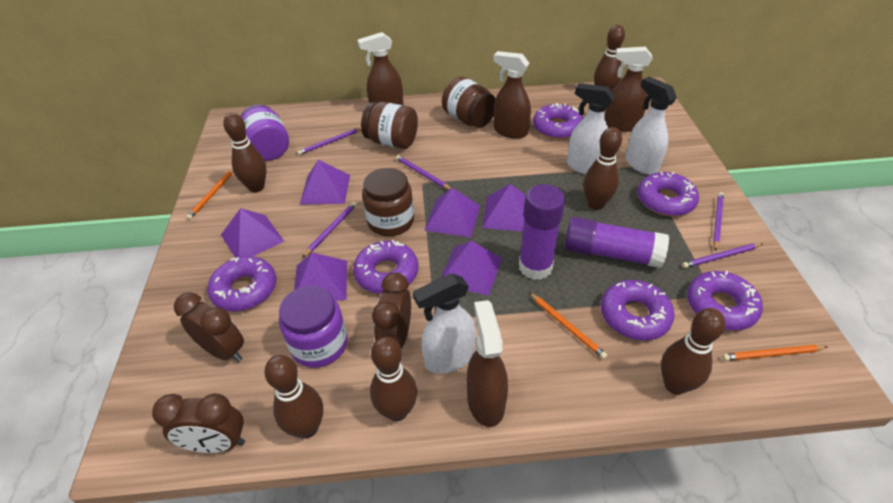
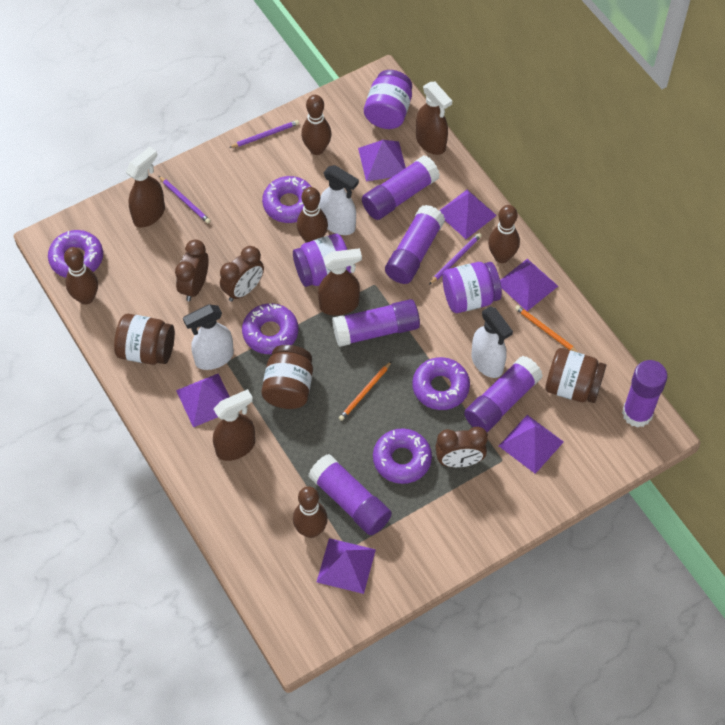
brown bowling pin: [223,113,266,192] [264,355,323,439] [370,337,417,421] [583,127,622,210] [594,25,625,91] [661,308,725,395] = 6 -> [64,247,98,305] [293,486,328,538] [297,187,328,243] [301,95,332,155] [488,205,520,263] = 5
orange pencil: [186,169,233,220] [529,292,607,359] [722,345,827,361] = 3 -> [339,361,392,421] [515,305,579,353] = 2
purple donut: [207,256,276,311] [353,240,418,294] [533,103,583,139] [601,280,675,341] [638,171,699,216] [687,271,763,330] = 6 -> [48,230,103,278] [242,303,298,354] [262,176,312,223] [373,428,432,484] [412,357,470,410] = 5
purple glue stick: [519,184,565,280] [565,217,669,268] = 2 -> [308,454,392,535] [332,299,420,347] [362,155,440,220] [385,205,445,284] [464,356,543,432] [622,360,668,428] = 6
purple jar: [241,105,289,161] [279,286,348,368] = 2 -> [293,234,351,287] [364,70,412,129] [443,262,502,313] = 3
purple pencil: [297,128,361,155] [302,202,357,258] [396,155,451,189] [682,243,762,268] [713,192,724,251] = 5 -> [159,176,211,224] [229,120,299,148] [429,233,482,285] = 3

